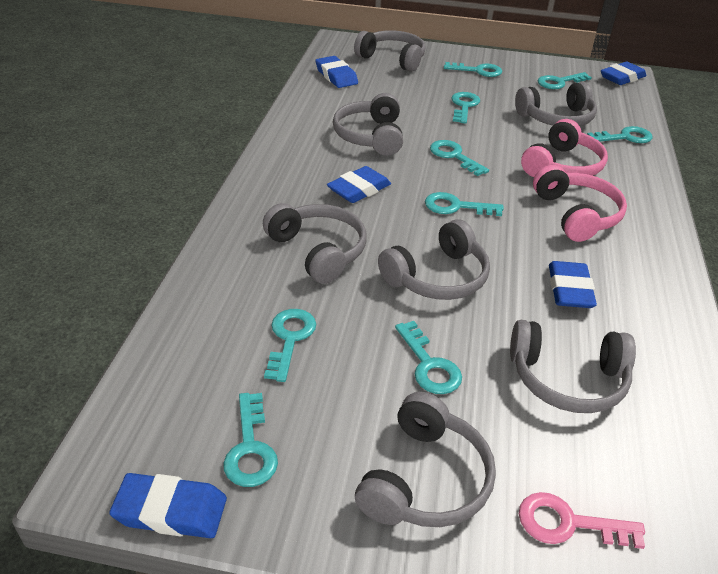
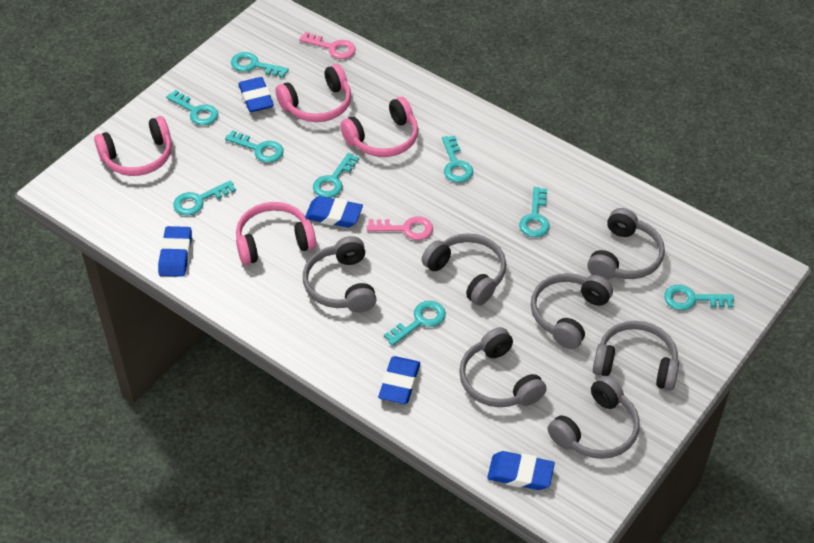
pink headphones: [521,119,608,177] [533,165,627,242] = 2 -> [94,116,172,176] [236,202,316,265] [275,64,351,122] [340,97,418,157] = 4
pink key: [519,492,645,549] = 1 -> [299,32,356,59] [367,216,433,240] = 2

